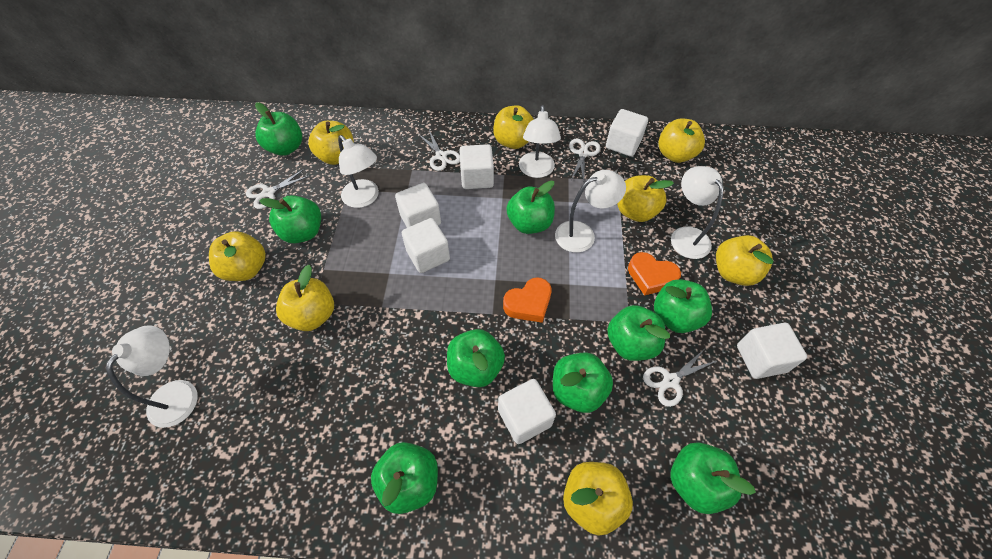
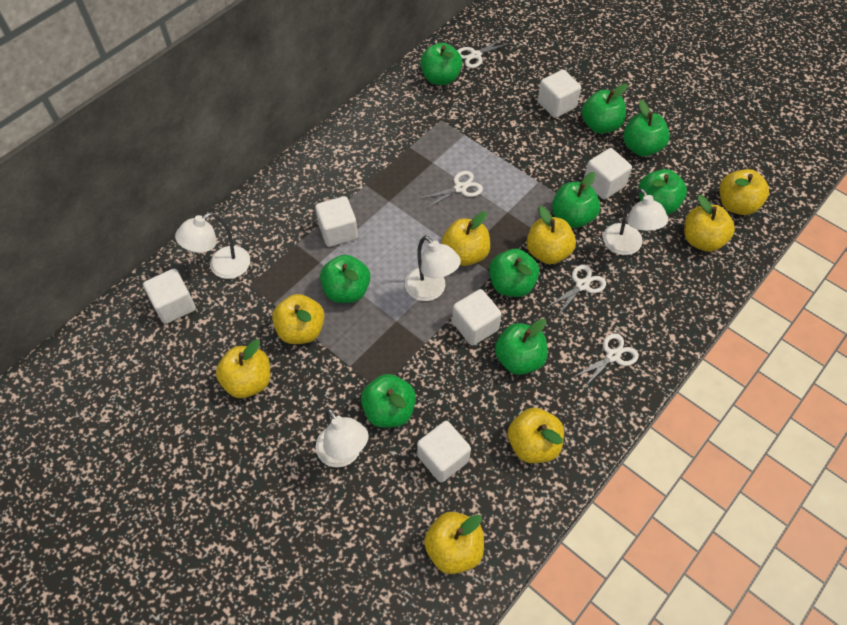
orange heart: [503,278,551,323] [628,252,681,296] = 2 -> none = 0
white lamp: [106,325,198,428] [338,135,379,208] [519,105,561,178] [555,170,626,253] [671,166,724,259] = 5 -> [175,213,250,279] [316,408,369,468] [405,236,461,301] [603,188,668,255] = 4

